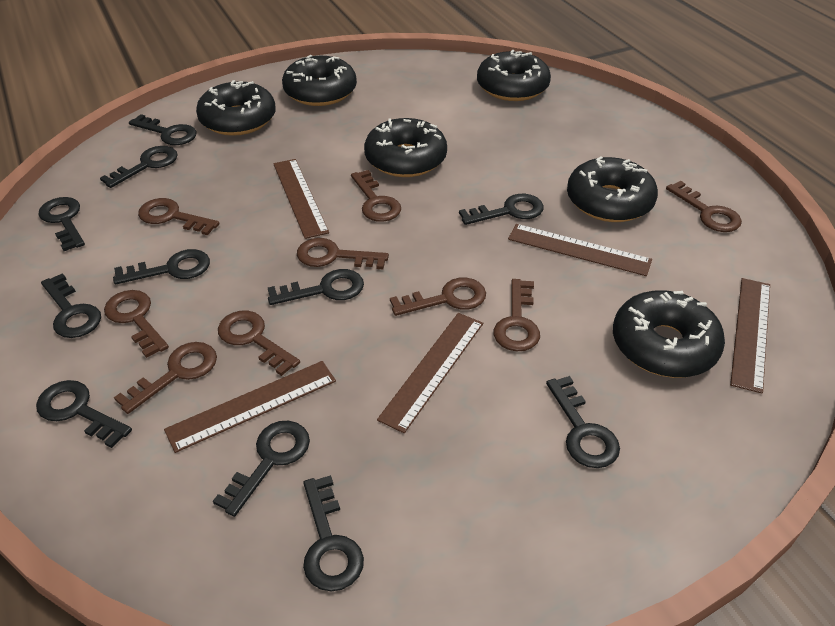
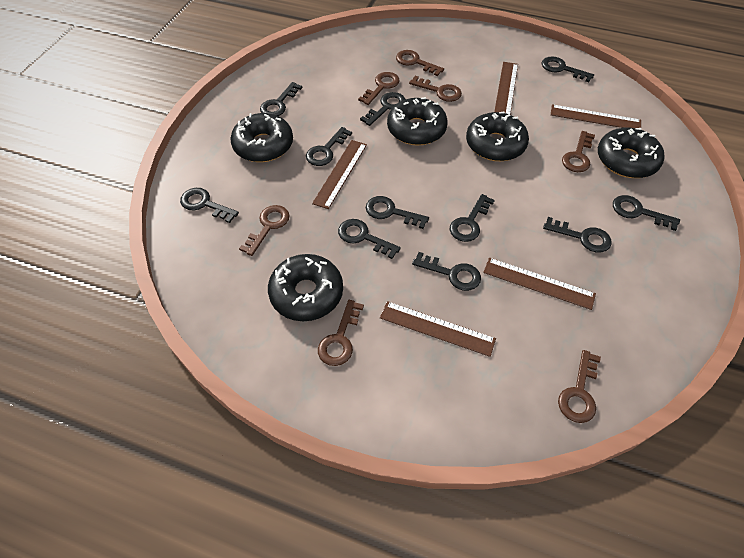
black donut: [196,80,276,136] [282,55,357,106] [364,118,447,177] [477,50,551,101] [567,157,658,222] [613,290,725,378] = 6 -> [230,113,293,162] [268,254,343,321] [387,97,448,146] [466,111,529,161] [598,128,664,178] = 5
brown key: [104,290,169,358] [114,342,217,414] [138,198,220,235] [218,311,300,376] [297,238,389,269] [351,170,401,222] [390,278,486,316] [493,279,540,351] [666,181,742,232] = 9 -> [239,205,290,256] [318,300,364,366] [358,72,400,105] [396,50,444,76] [409,76,462,102] [558,350,601,423] [562,131,595,172] = 7

